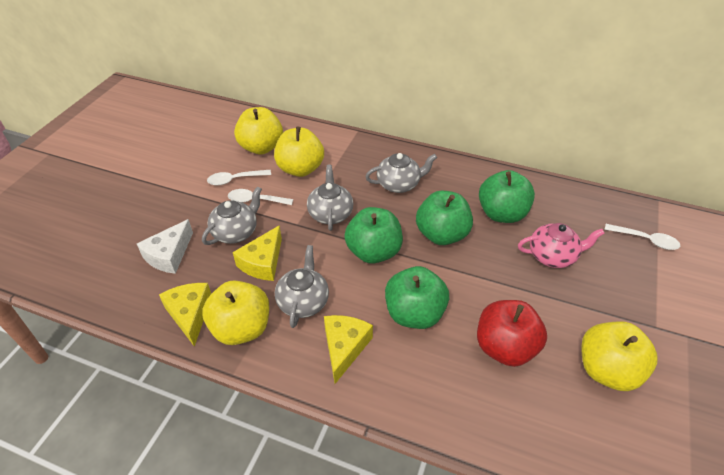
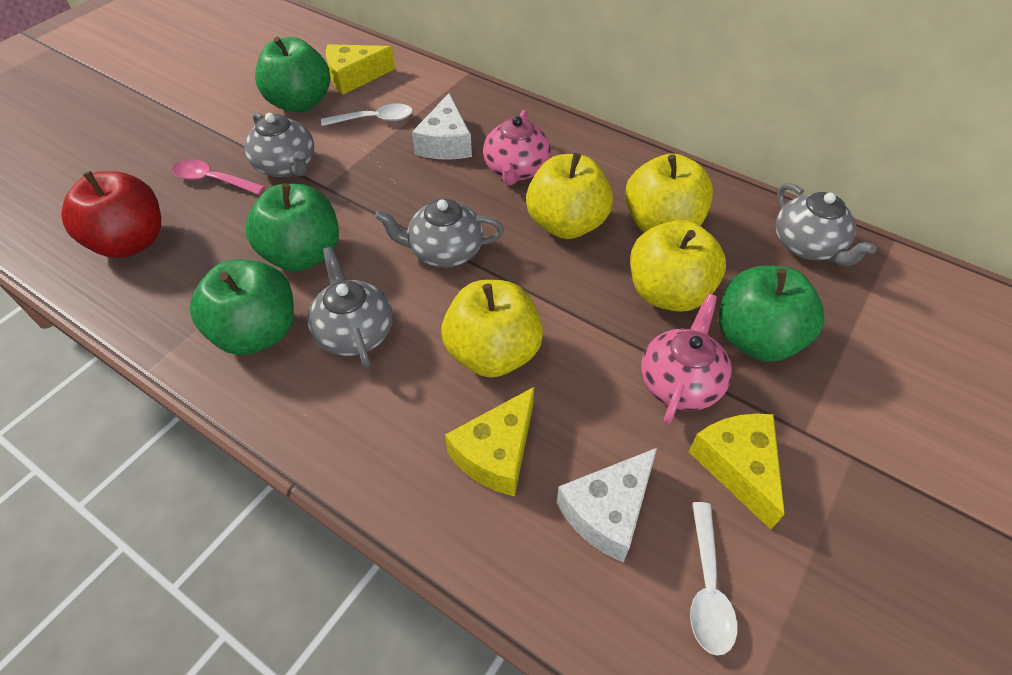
pink spoon: none = 0 -> [172,159,265,195] = 1
pink teapot: [518,223,605,268] = 1 -> [483,110,551,186] [641,294,732,424] = 2
white cheese: [137,219,193,274] = 1 -> [412,93,472,160] [556,448,657,562] = 2
white spoon: [207,170,271,186] [228,189,293,205] [604,224,680,250] = 3 -> [321,103,413,126] [690,502,737,655] = 2

